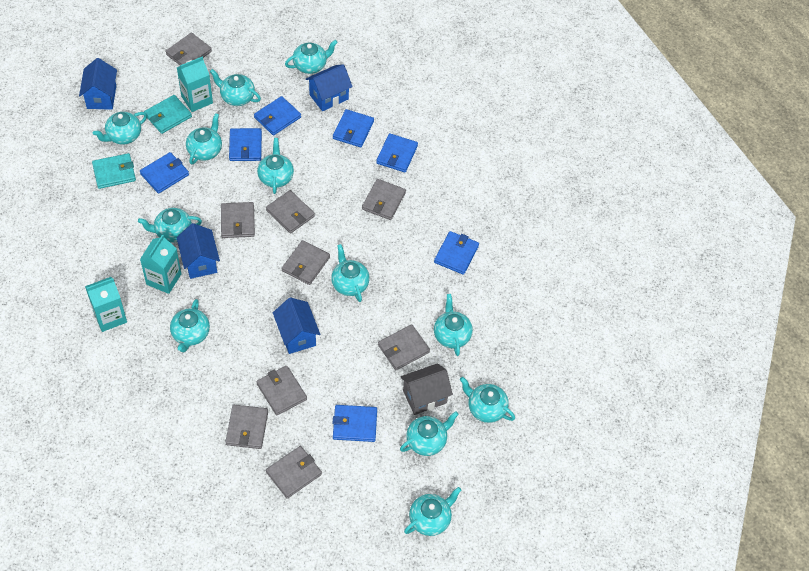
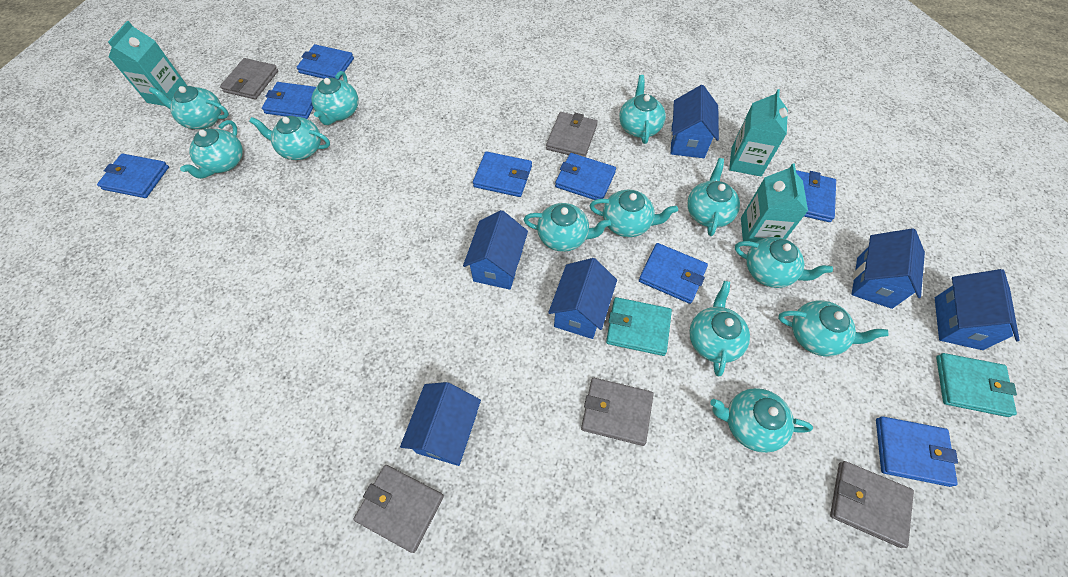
blue house: [79,58,117,110] [176,223,220,279] [273,297,320,354] [306,64,353,111] = 4 -> [400,382,481,466] [463,210,528,290] [548,258,617,339] [670,85,719,158] [851,228,925,309] [935,269,1020,350] = 6
blue wallet: [140,152,189,194] [229,128,262,161] [254,96,301,135] [332,405,377,442] [333,109,374,148] [376,133,418,173] [434,231,479,275] = 7 -> [97,153,169,198] [262,82,316,119] [297,44,354,80] [473,151,532,197] [555,153,616,200] [639,243,708,304] [796,170,836,222] [876,416,958,487] = 8
grey house: [400,363,453,415] = 1 -> none = 0
grey wallet: [166,33,212,65] [221,202,255,238] [225,405,268,449] [256,366,307,415] [266,190,315,233] [266,446,322,499] [282,240,330,285] [362,179,406,220] [378,324,430,370] = 9 -> [220,58,278,100] [353,465,444,553] [546,112,598,157] [581,378,654,446] [830,461,914,548] = 5

